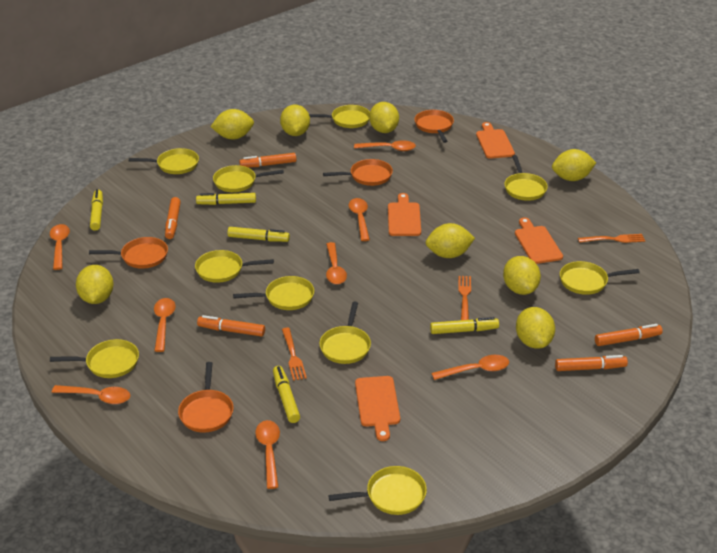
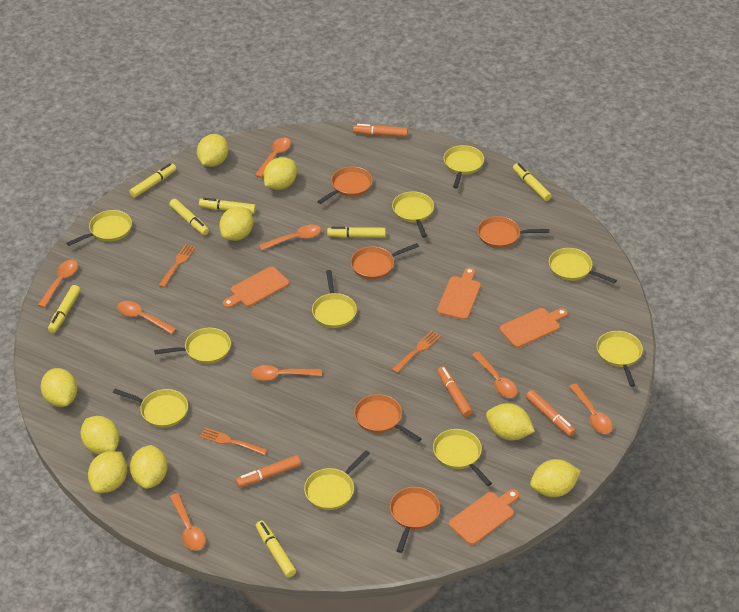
orange marker: [165,197,181,239] [197,315,265,337] [239,153,296,168] [555,355,628,371] [595,324,663,346] = 5 -> [236,455,301,488] [353,124,408,137] [437,366,473,417] [526,390,576,437] = 4
orange pan: [89,237,168,269] [178,362,234,433] [323,159,393,186] [414,110,454,143] = 4 -> [317,166,373,204] [351,243,419,279] [354,394,422,442] [390,487,440,553] [478,216,549,248] = 5
yellow lemon: [76,265,114,304] [210,109,254,139] [280,104,310,136] [369,102,399,133] [426,223,475,258] [503,256,541,295] [516,307,555,349] [552,149,596,181] = 8 -> [41,368,77,407] [80,416,119,455] [88,451,127,493] [130,445,167,489] [197,134,228,167] [219,207,253,241] [263,157,297,190] [486,403,535,440] [530,459,581,497] = 9
yellow marker: [90,189,103,231] [196,193,256,205] [227,227,290,242] [273,366,300,423] [430,317,499,334] = 5 -> [48,285,80,333] [129,163,176,198] [169,199,209,235] [199,198,256,214] [256,521,296,577] [327,227,386,238] [513,163,552,201] = 7

